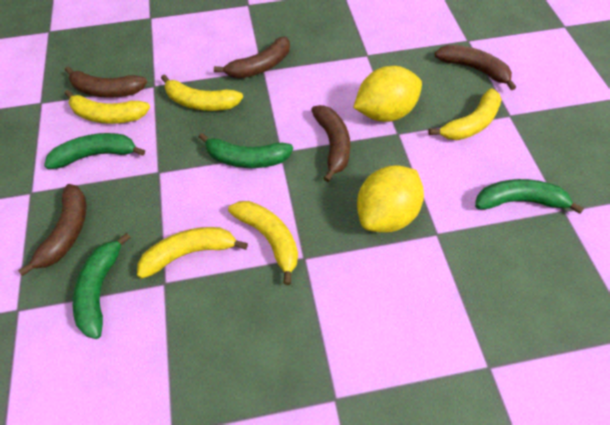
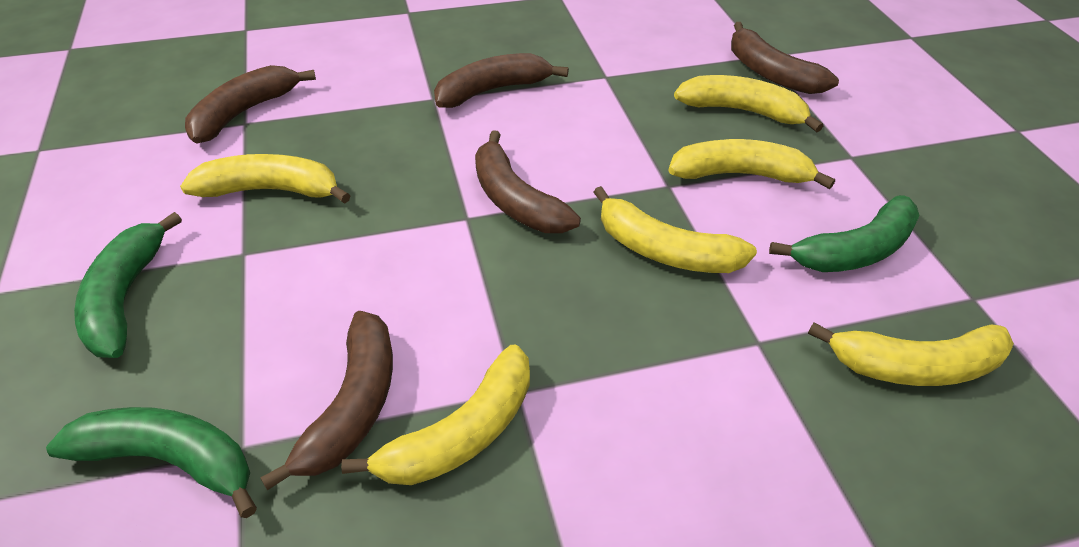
green banana: [44,133,145,169] [73,233,131,339] [199,133,293,168] [475,179,584,214] = 4 -> [46,407,257,518] [74,212,182,358] [769,195,920,272] = 3
yellow banana: [65,90,150,124] [137,227,248,279] [161,74,243,111] [228,201,298,285] [428,89,502,140] = 5 -> [180,154,351,204] [341,344,530,485] [594,186,757,273] [668,139,835,189] [674,75,823,132] [808,322,1014,386] = 6
yellow lemon: [353,66,422,122] [357,165,424,233] = 2 -> none = 0

